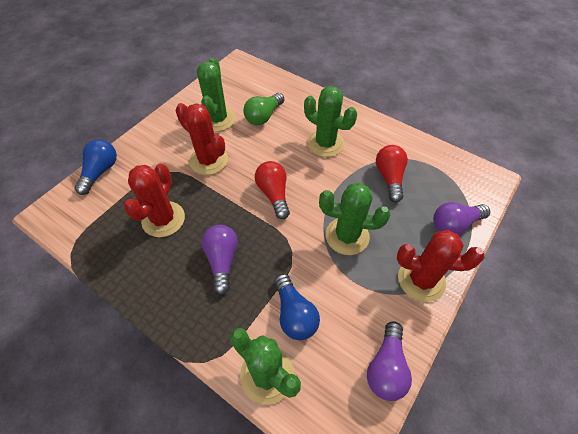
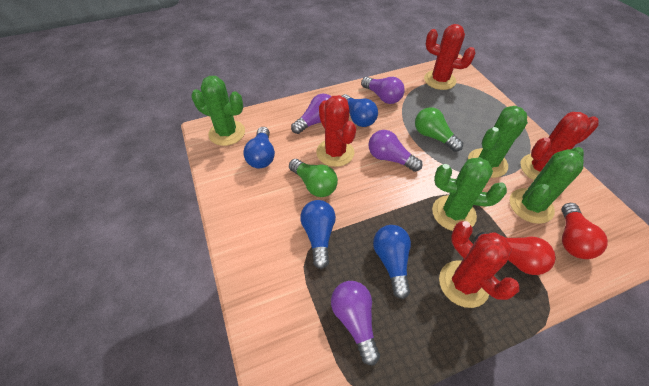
blue light bulb: [75,139,117,195] [274,274,320,340] = 2 -> [243,127,275,168] [300,200,336,269] [342,94,378,127] [373,225,411,299] = 4
green light bulb: [243,93,284,125] = 1 -> [289,159,338,197] [415,107,463,152] = 2
purple light bulb: [202,225,238,295] [367,321,412,401] [433,202,490,235] = 3 -> [291,94,332,134] [331,281,380,366] [361,77,405,104] [369,130,422,172] = 4
red cactus: [124,164,185,237] [175,103,228,175] [397,230,485,302] = 3 -> [316,95,356,167] [424,24,475,90] [439,221,520,308] [521,112,599,180] = 4

